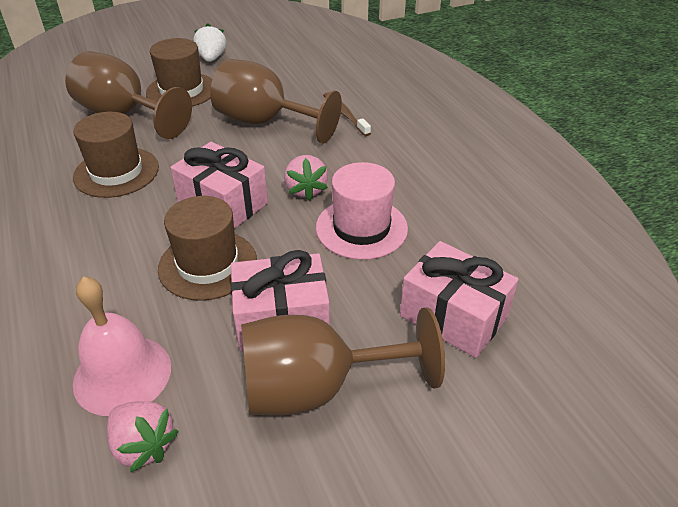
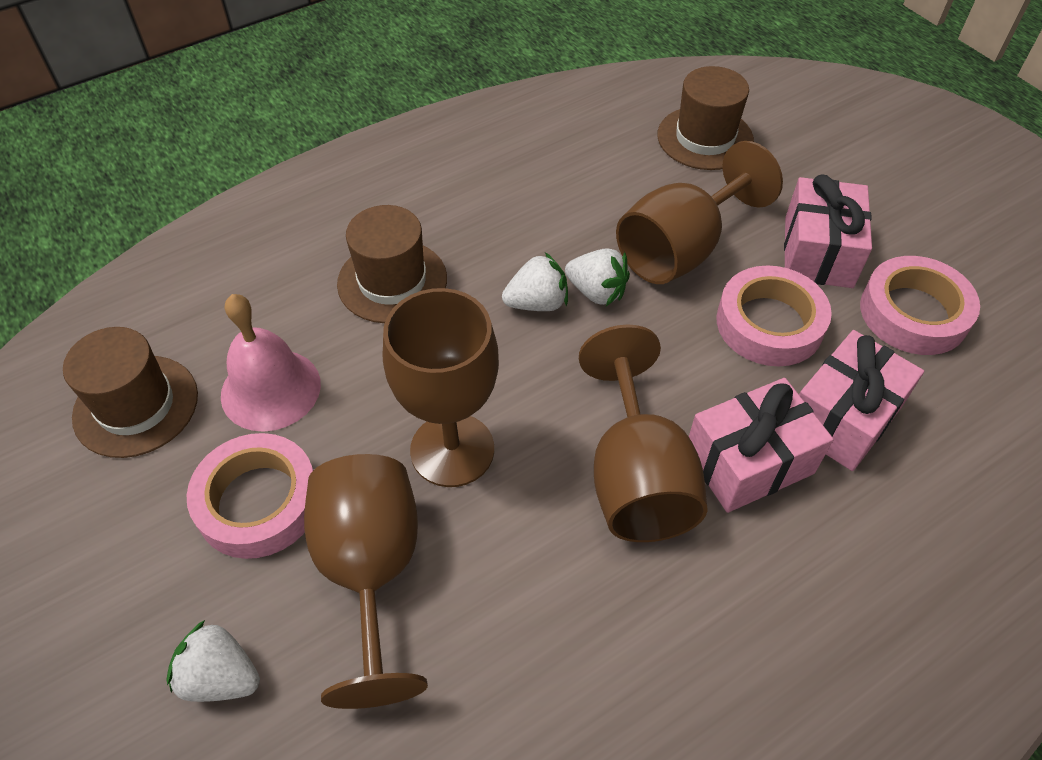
brown goblet: [65,51,192,139] [210,59,342,144] [241,307,445,416] = 3 -> [304,454,428,709] [383,288,499,487] [579,324,708,542] [616,141,783,284] = 4
brown toothbrush: [323,92,371,136] = 1 -> none = 0
pink hat: [316,162,408,260] = 1 -> none = 0
pink strawberry: [107,401,179,472] [284,155,328,201] = 2 -> none = 0
pink tape: none = 0 -> [187,433,313,559] [716,266,832,366] [860,256,980,355] = 3
white strawberry: [194,23,226,62] = 1 -> [166,620,260,702] [502,252,568,311] [565,248,630,306] = 3

